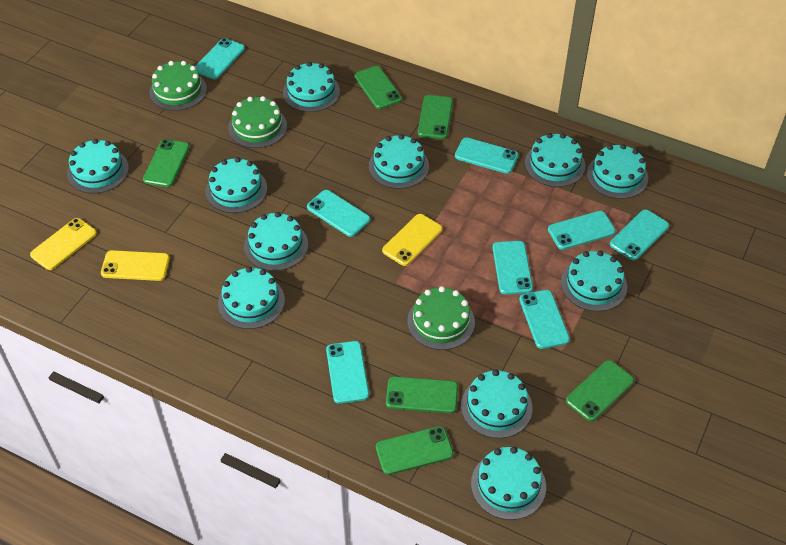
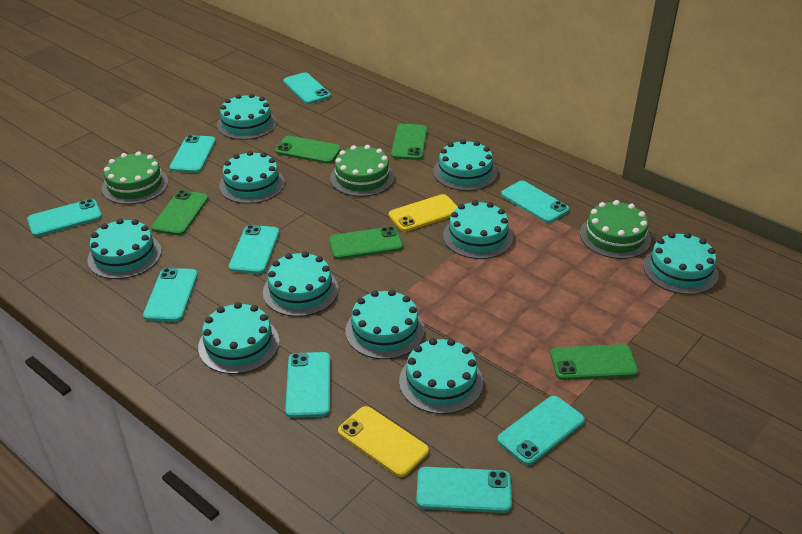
green phone: [143,139,190,187] [354,66,402,109] [376,426,453,475] [386,376,458,413] [418,95,453,139] [566,360,634,421] = 6 -> [151,190,209,236] [275,136,341,164] [329,226,403,259] [391,124,427,160] [550,344,638,380] = 5
turquoise cake: [67,139,129,194] [205,157,267,213] [218,267,285,329] [244,212,308,271] [283,62,340,112] [369,134,429,189] [461,369,532,438] [471,446,546,520] [525,133,585,187] [561,251,627,311] [587,144,648,199] = 11 -> [87,218,161,279] [198,302,279,374] [217,94,277,140] [219,151,285,204] [263,251,338,317] [345,290,425,359] [399,338,483,414] [433,139,497,191] [443,200,513,259] [643,232,719,295] = 10
turquoise phone: [195,38,245,79] [307,190,370,237] [326,341,369,404] [455,137,519,174] [493,241,533,294] [519,290,570,349] [548,211,616,250] [610,210,669,260] = 8 -> [27,199,102,237] [143,268,198,322] [170,135,216,173] [229,225,279,274] [283,72,331,104] [285,352,330,418] [416,467,512,513] [497,396,585,465] [501,181,569,223] = 9
yellow phone: [30,218,97,270] [101,250,170,281] [382,214,442,266] = 3 -> [338,406,429,477] [389,194,458,232] = 2

